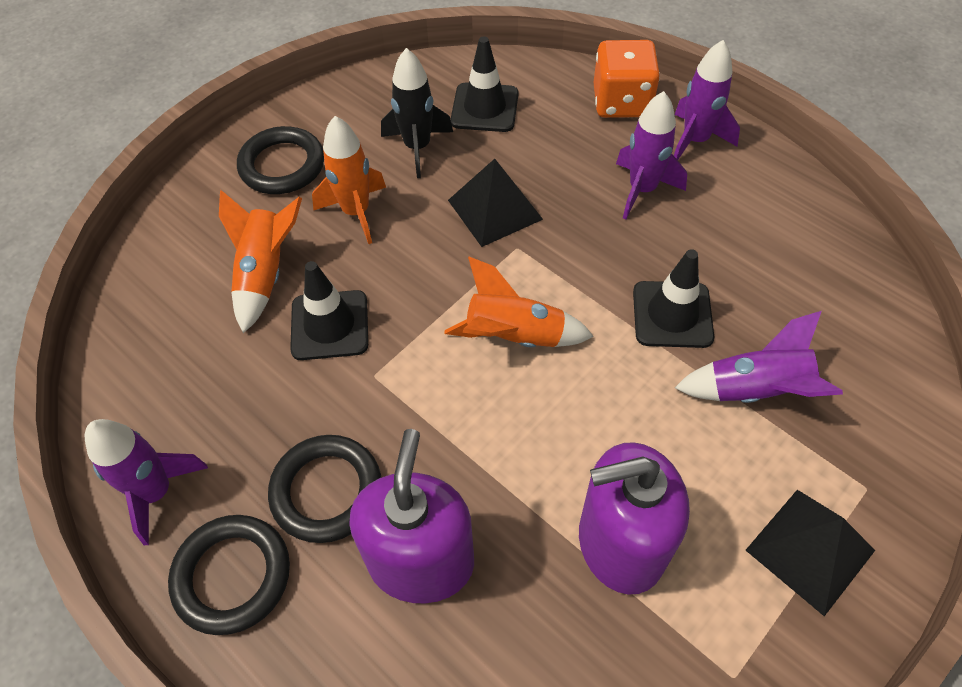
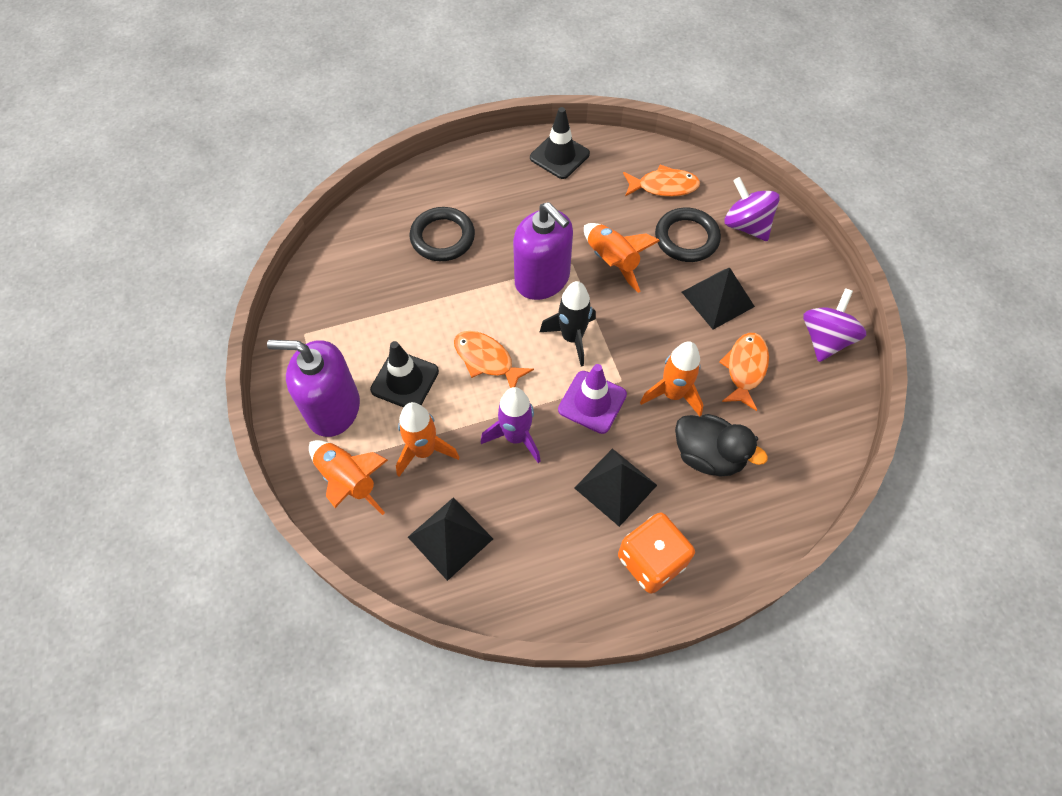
black duck: none = 0 -> [675,414,768,477] = 1
black pyramid: [448,159,543,247] [746,490,875,616] = 2 -> [408,497,493,581] [575,448,657,527] [682,268,755,330] = 3
black ring: [168,515,290,635] [237,126,324,194] [268,435,381,543] = 3 -> [410,207,475,261] [655,208,721,262] = 2
black traffic cone: [290,261,368,360] [451,36,519,132] [633,249,714,348] = 3 -> [370,341,439,408] [530,107,590,179] = 2
orange fish: none = 0 -> [454,331,534,388] [623,164,700,197] [719,333,769,411] = 3
orange rocket: [219,190,302,333] [312,116,386,244] [444,257,594,347] = 3 -> [309,440,388,515] [396,402,460,477] [584,223,660,293] [640,341,704,416] = 4
purple rocket: [85,419,208,545] [616,91,687,219] [674,40,740,160] [675,311,843,403] = 4 -> [481,387,540,463] = 1
purple spinning top: none = 0 -> [724,177,780,241] [803,288,866,362] = 2
purple traffic cone: none = 0 -> [558,364,627,434] = 1

